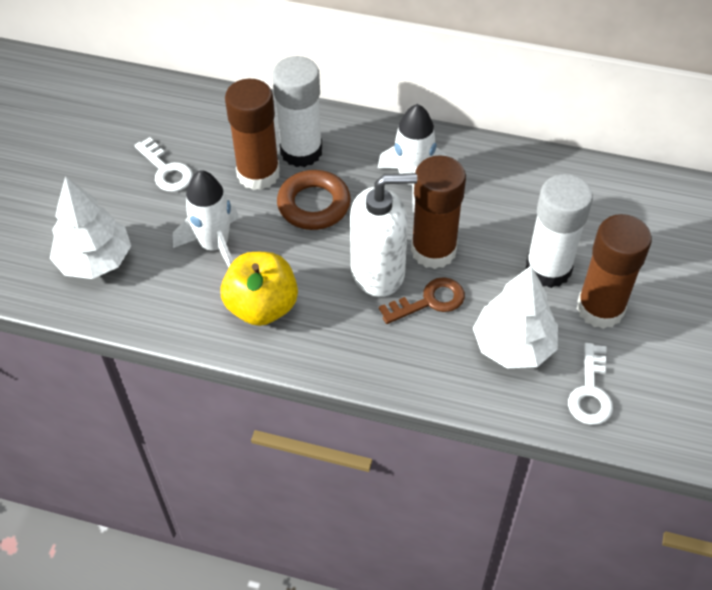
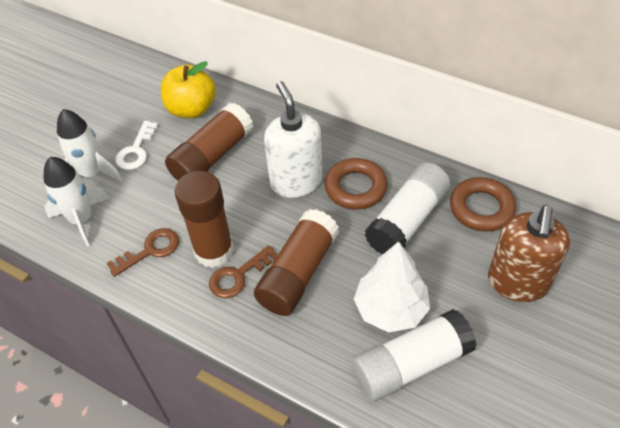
brown key: [379,277,465,324] = 1 -> [107,228,179,277] [209,245,278,298] = 2
brown ring: [277,170,351,230] = 1 -> [325,158,388,210] [450,177,516,232] = 2
brown soap dispenser: none = 0 -> [488,205,570,302] = 1
white key: [134,137,193,192] [568,343,613,425] = 2 -> [115,121,158,170] = 1
white tree: [50,176,131,279] [473,266,558,368] = 2 -> [354,241,430,333] = 1

